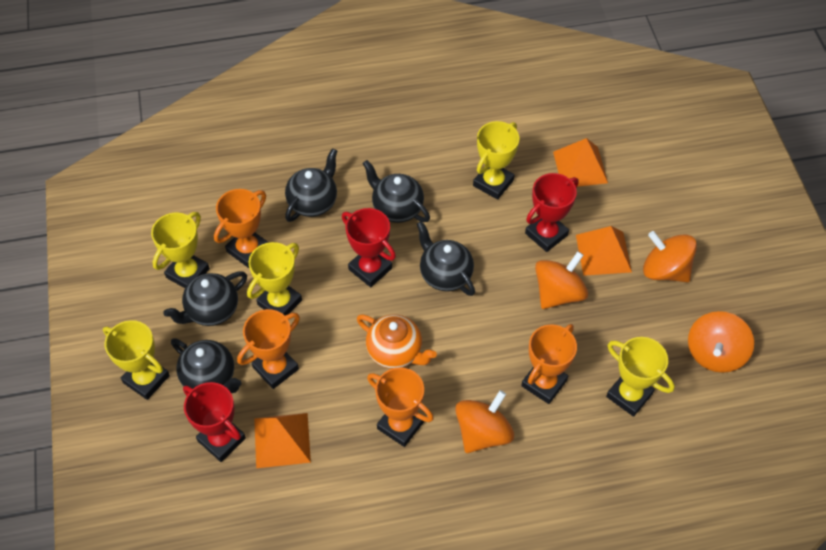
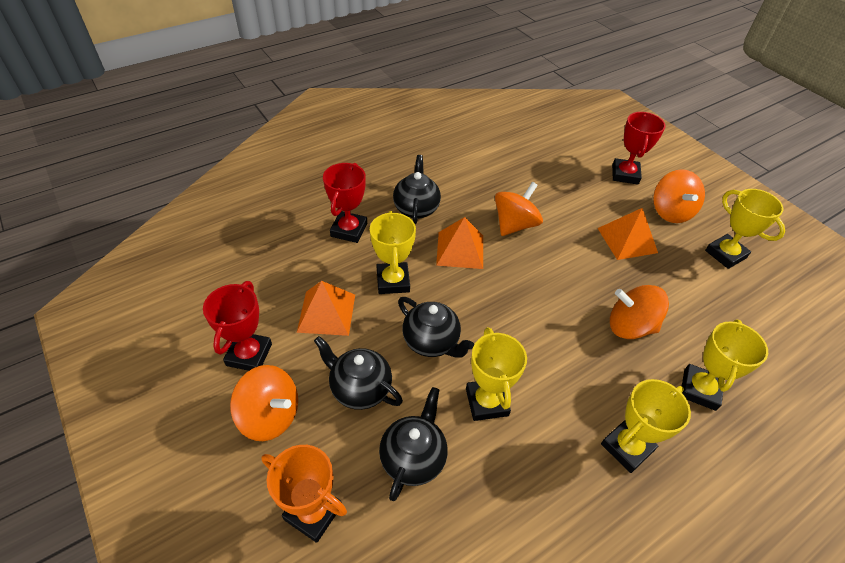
black teapot: [163,271,247,326] [171,338,241,393] [285,148,337,222] [362,160,430,223] [417,221,475,296] = 5 -> [314,336,403,410] [379,387,448,501] [393,155,441,224] [398,297,474,357] = 4
orange teapot: [357,314,437,369] = 1 -> none = 0
orange trophy: [214,189,269,268] [237,309,300,389] [367,367,434,447] [521,324,577,404] = 4 -> [262,445,347,543] = 1

